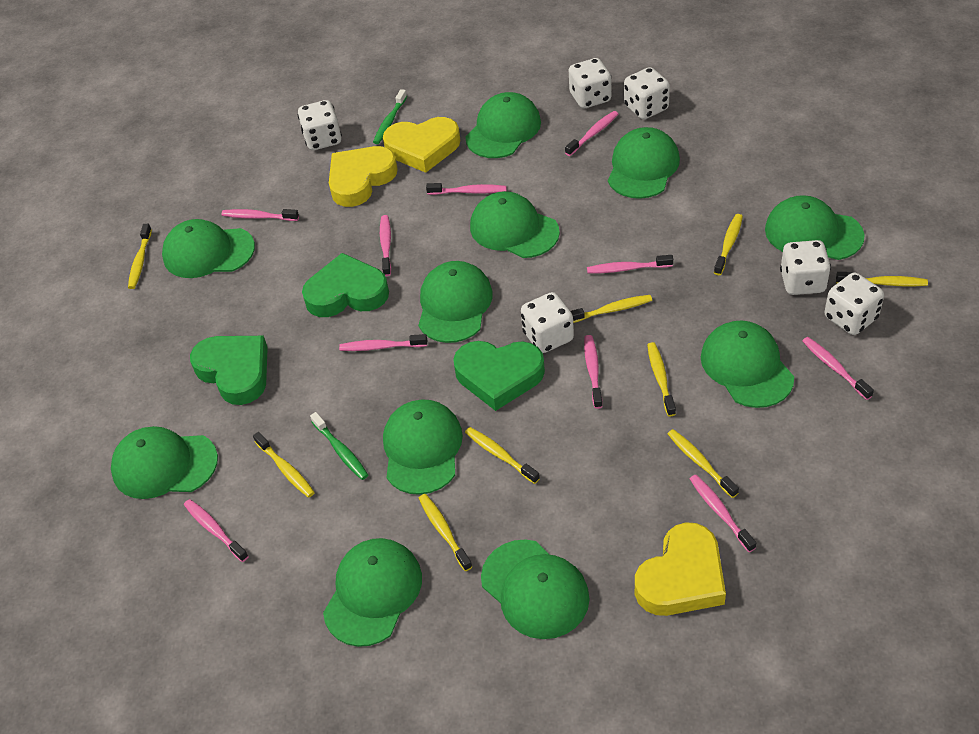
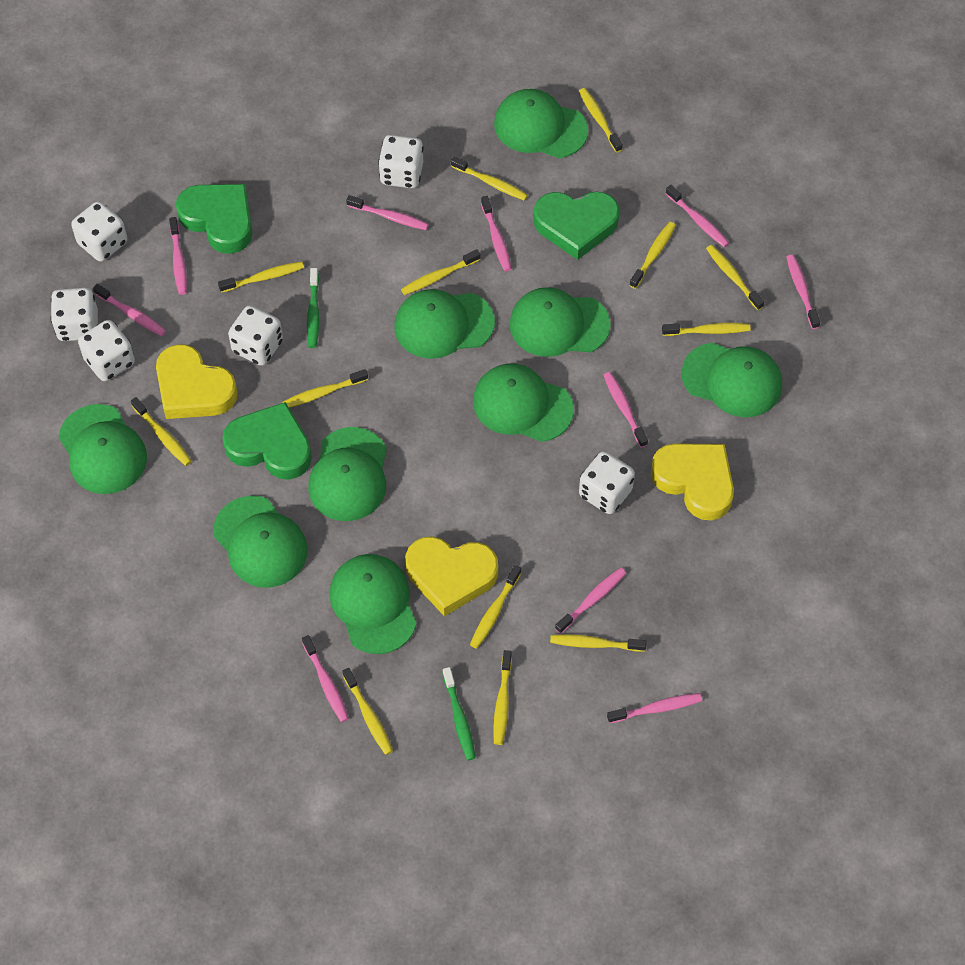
green cap: [111,426,218,499] [162,219,255,278] [323,538,422,647] [383,400,463,495] [418,261,493,343] [465,92,541,158] [470,191,560,258] [481,539,590,639] [608,127,680,199] [701,321,794,408] [765,195,865,260] = 11 -> [59,404,147,494] [213,496,308,588] [308,427,387,521] [329,554,417,654] [394,289,495,358] [473,364,574,442] [494,89,588,158] [509,287,611,357] [681,343,782,417] = 9
yellow toothbrush: [128,224,152,289] [253,432,315,498] [419,494,472,571] [465,427,540,484] [571,295,652,323] [647,342,676,417] [668,429,739,498] [714,214,743,275] [836,272,928,287] = 9 -> [131,397,192,466] [218,261,304,293] [282,369,368,407] [342,668,393,755] [401,249,480,295] [451,156,528,201] [470,565,521,649] [493,650,512,745] [550,634,647,652] [579,88,623,153] [630,222,676,289] [662,323,751,336] [706,245,764,310] = 13

